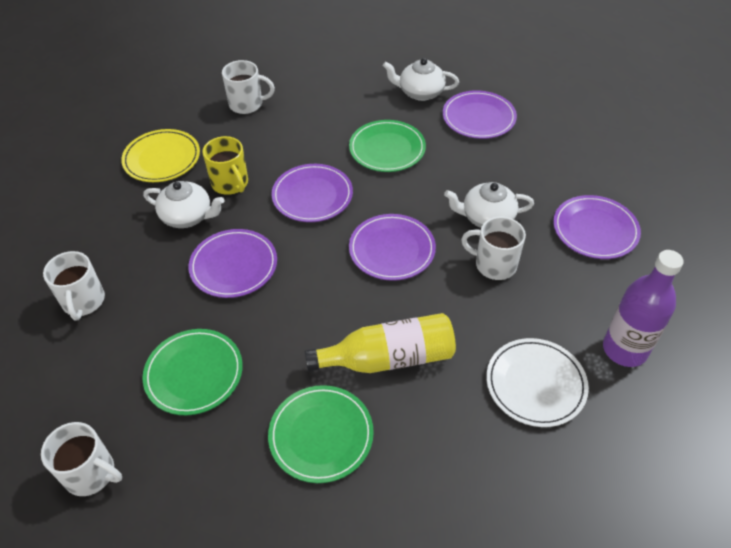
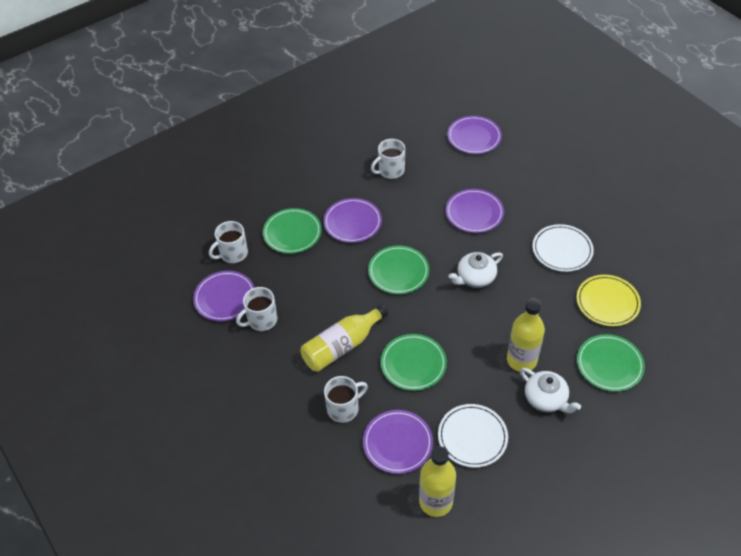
green plate: [142,329,243,415] [268,385,374,483] [349,120,426,172] = 3 -> [263,208,322,254] [368,245,429,294] [381,334,447,391] [577,334,645,392] = 4
purple bottle: [603,250,684,367] = 1 -> none = 0
white plate: [486,338,589,427] = 1 -> [438,404,508,468] [533,224,594,272] = 2
white teapot: [143,181,224,228] [383,58,459,101] [444,182,534,228] = 3 -> [449,252,503,288] [520,368,581,413] = 2
yellow bottle: [305,313,456,373] = 1 -> [300,304,388,372] [419,446,456,517] [507,298,545,372] = 3
yellow mug: [202,136,248,195] = 1 -> none = 0

